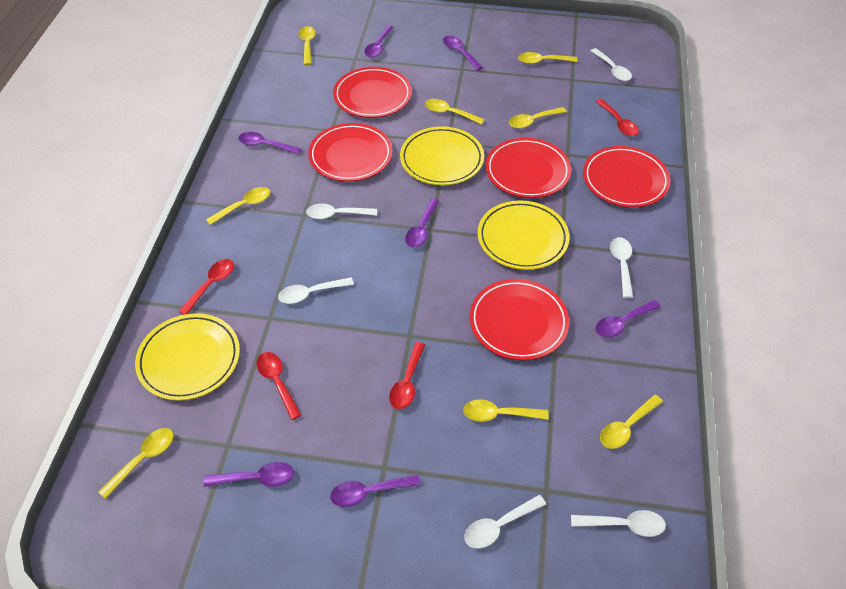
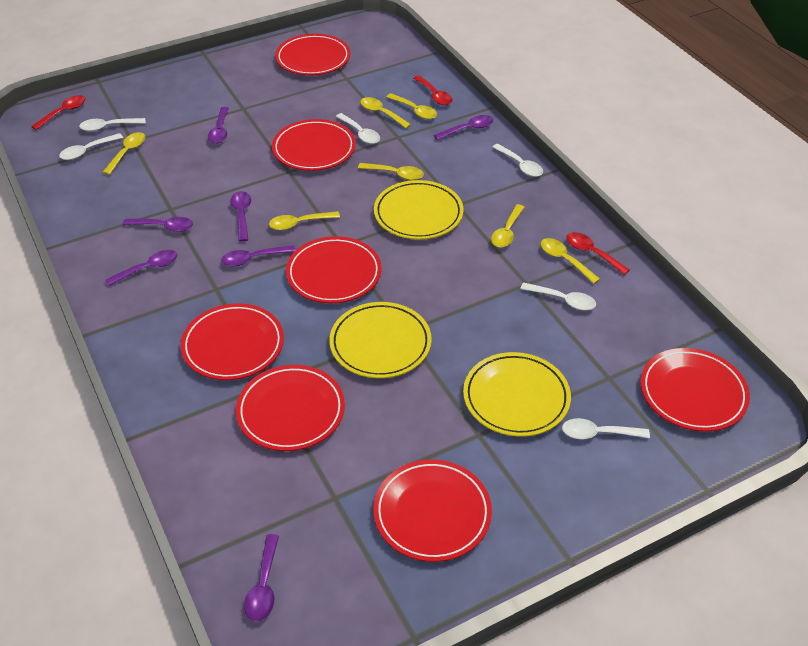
red plate: [308,123,393,182] [333,67,412,118] [470,279,569,360] [486,138,571,198] [583,146,671,208] = 5 -> [181,303,284,380] [236,365,345,451] [272,119,356,171] [275,34,350,75] [286,236,382,303] [373,460,492,562] [641,348,750,432] = 7
red spoon: [178,259,234,315] [257,352,301,420] [389,342,425,409] [596,99,639,136] = 4 -> [31,95,86,130] [413,75,452,105] [566,232,630,275] = 3
yellow spoon: [98,428,174,499] [206,187,270,225] [299,26,316,65] [425,99,485,125] [463,399,549,422] [509,107,567,129] [518,52,578,64] [600,395,663,449] = 8 -> [103,132,145,175] [269,211,340,230] [358,163,424,180] [360,97,411,129] [386,93,437,119] [491,204,525,248] [540,238,600,284] = 7

